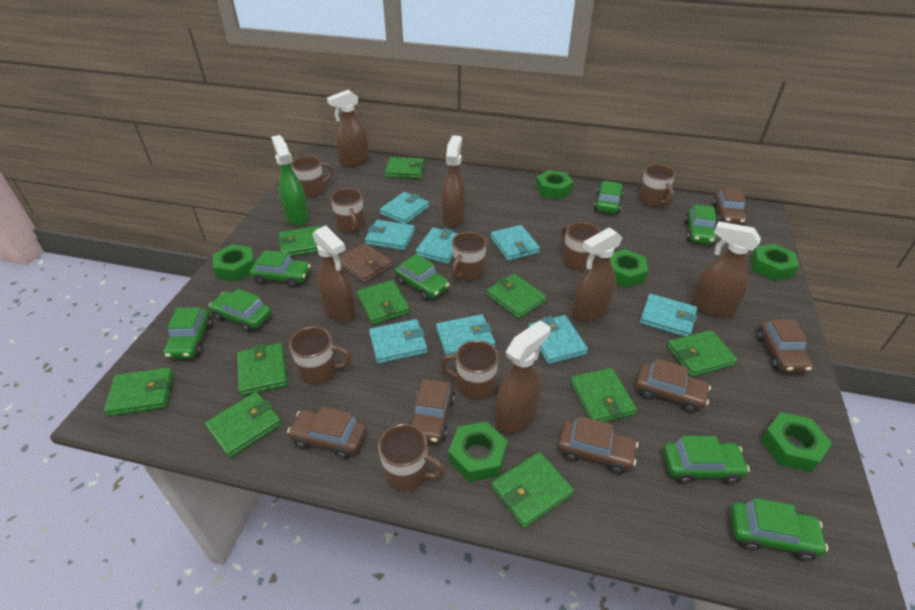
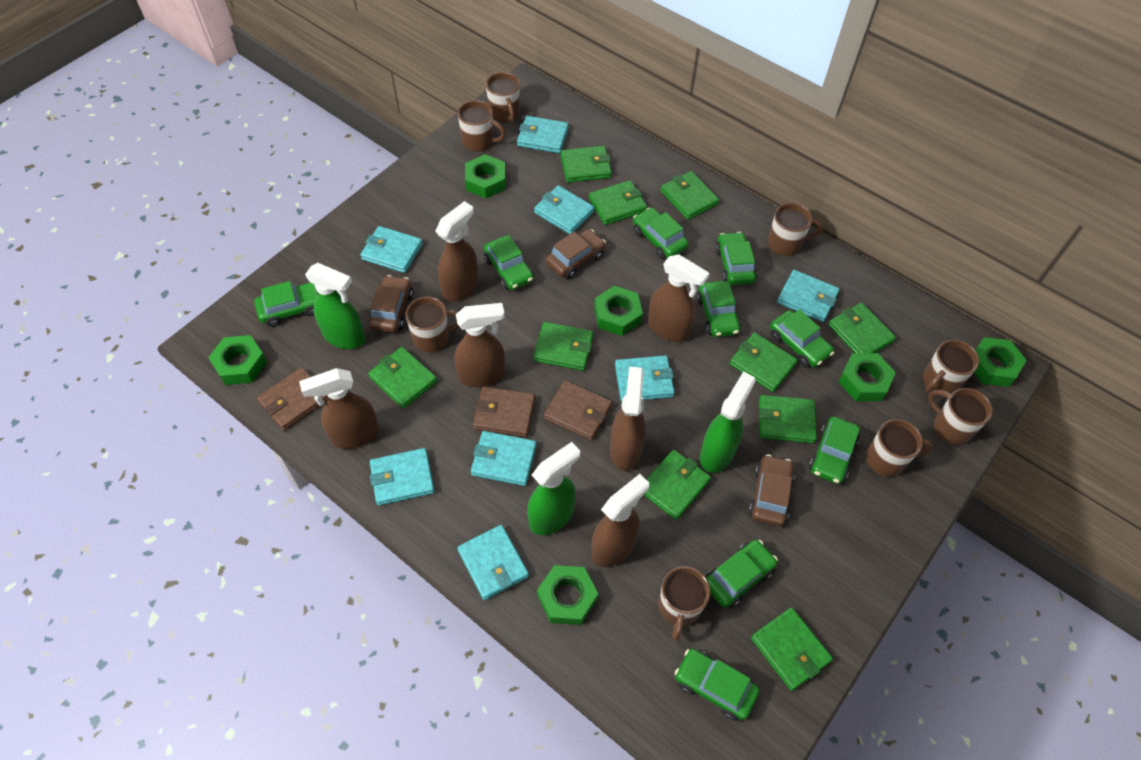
brown car: [287,407,367,459] [409,379,455,443] [558,416,638,474] [636,358,711,413] [712,188,747,225] [757,320,813,373] = 6 -> [368,275,413,333] [546,229,606,279] [749,454,795,526] = 3
brown wallet: [339,243,393,283] = 1 -> [257,367,328,431] [473,387,535,437] [544,380,612,440] = 3
green car: [164,307,213,359] [209,289,272,332] [250,250,310,288] [395,254,450,300] [594,181,624,214] [663,436,750,484] [684,204,717,244] [730,498,828,561] = 8 -> [254,281,319,327] [484,235,534,290] [633,207,689,259] [675,649,760,721] [697,281,741,337] [705,540,778,608] [715,232,757,285] [770,309,834,367] [809,416,860,484] = 9
green spray bottle: [271,135,309,226] = 1 -> [305,263,365,349] [527,442,580,535] [700,372,756,473] = 3

